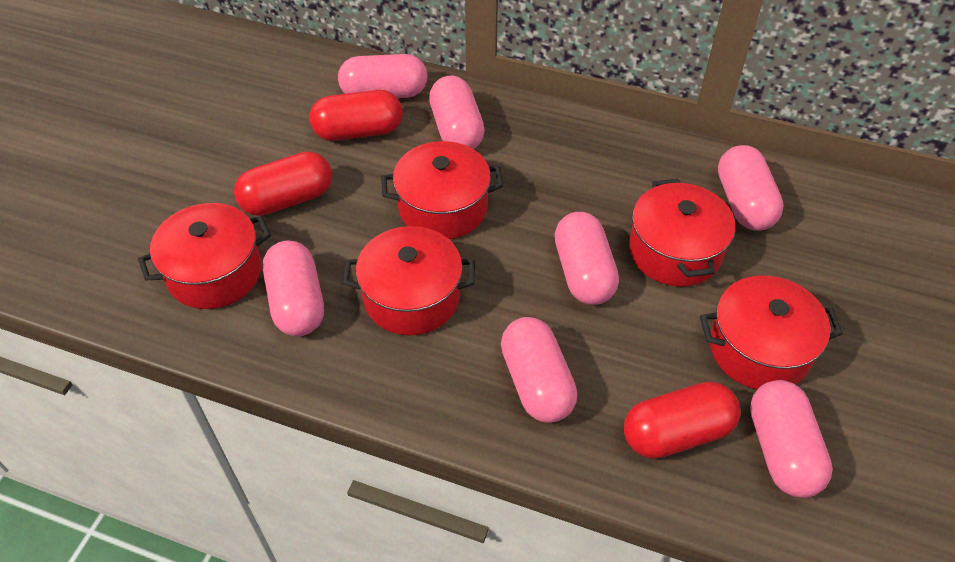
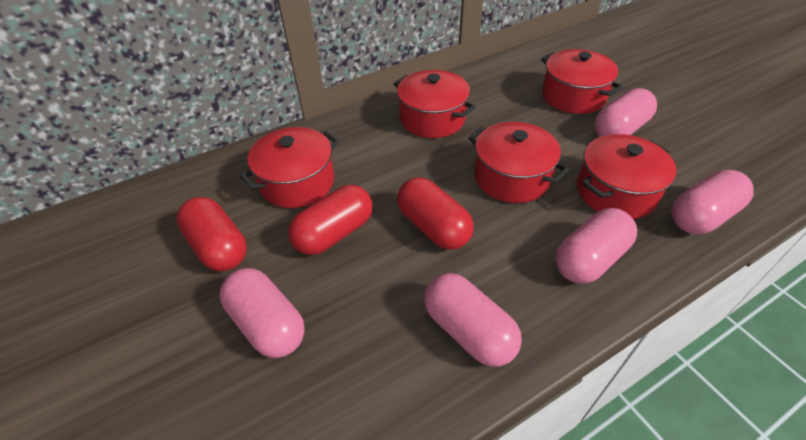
pink capsule: [263,240,324,336] [338,54,428,98] [429,76,485,149] [501,317,577,423] [555,212,619,305] [718,145,784,231] [750,380,833,498] = 7 -> [220,268,305,358] [424,273,522,367] [555,208,637,284] [594,88,657,137] [672,169,754,234] = 5

